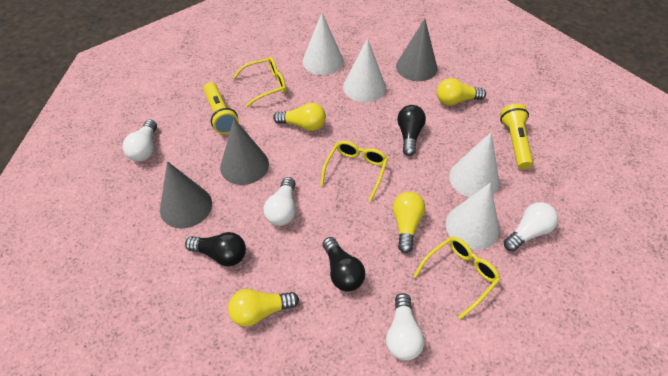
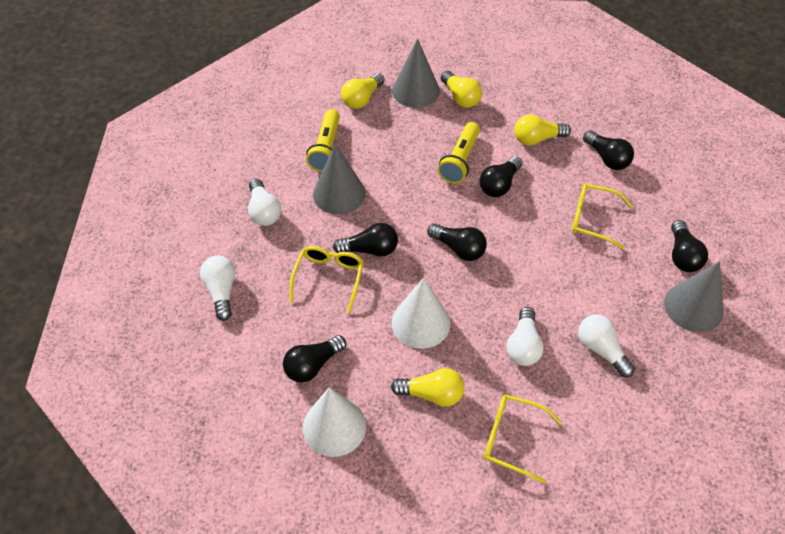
black light bulb: [185,232,246,266] [323,237,365,291] [397,105,426,156] = 3 -> [283,335,346,383] [333,223,398,257] [427,223,487,261] [479,156,522,197] [583,130,634,170] [671,220,708,272] = 6
white cone: [303,13,343,75] [343,38,386,102] [446,183,499,250] [449,133,500,198] = 4 -> [303,387,366,457] [392,278,450,349] = 2

